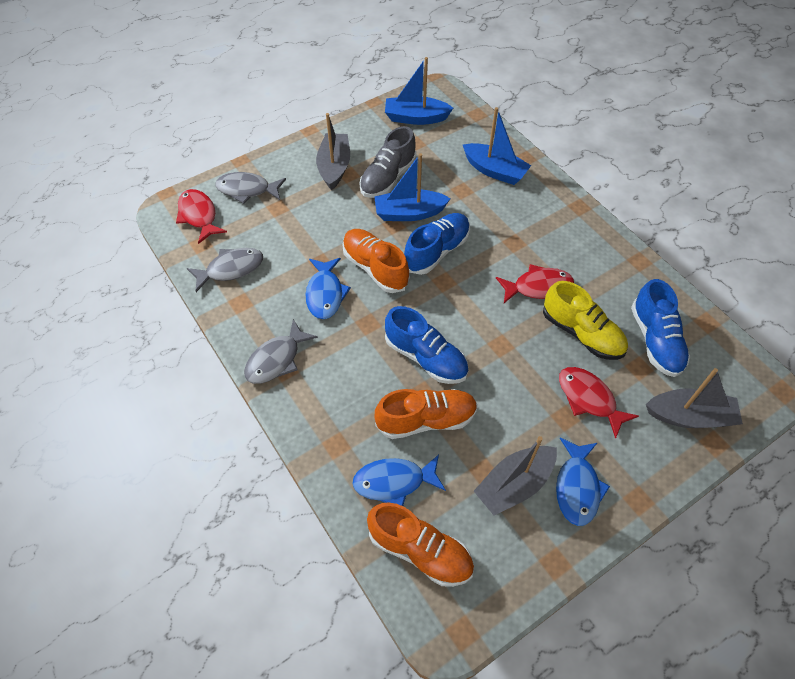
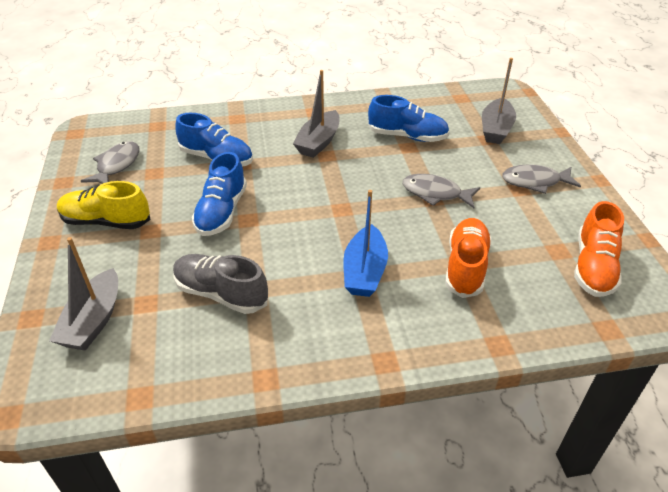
blue boat: [374,153,451,221] [385,57,453,125] [463,107,531,185] = 3 -> [343,190,388,297] = 1
blue fish: [306,258,351,319] [353,455,446,506] [556,437,610,526] = 3 -> none = 0
orange shoe: [342,229,410,293] [367,502,474,587] [375,389,478,439] = 3 -> [445,218,492,298] [574,201,624,297] = 2
red fish: [176,189,227,244] [496,264,574,303] [559,367,639,439] = 3 -> none = 0

